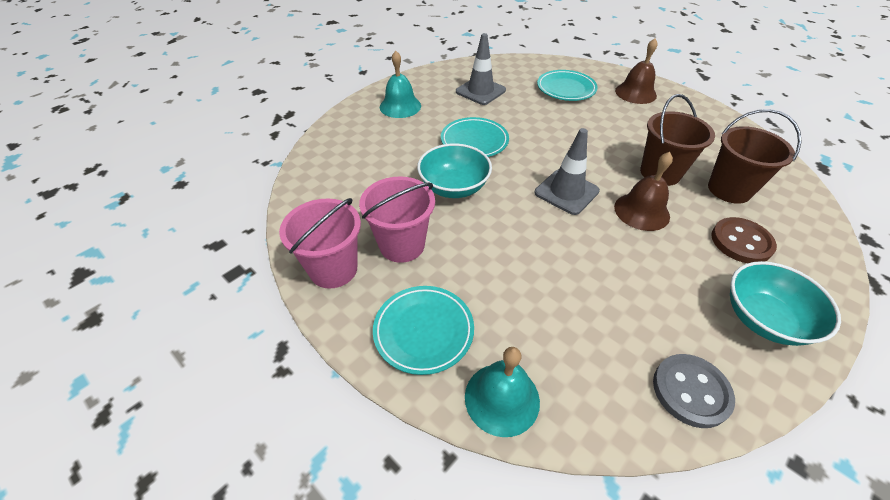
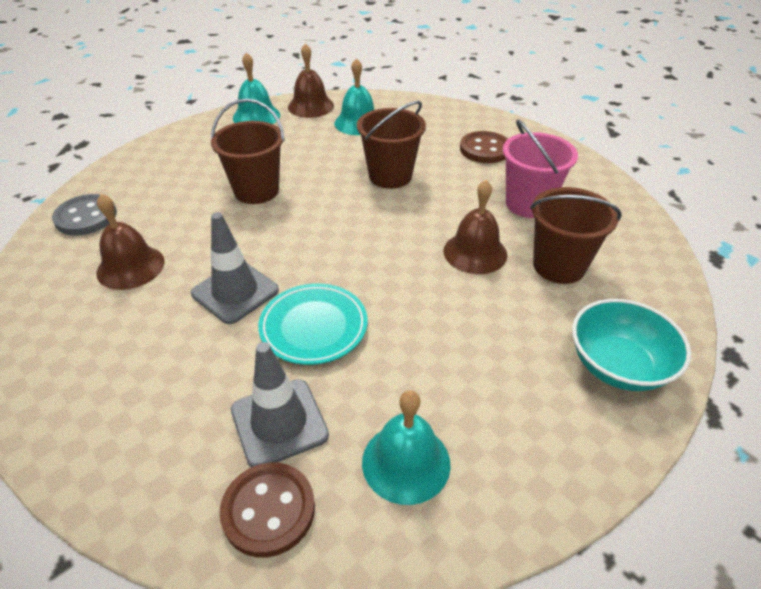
brown bell: [614,152,673,231] [615,38,658,104] = 2 -> [97,194,165,290] [288,43,334,118] [444,180,507,274] = 3
brown bucket: [640,94,715,186] [708,109,802,204] = 2 -> [211,99,285,204] [357,101,426,189] [530,187,622,284] = 3
brown button: [711,217,777,263] = 1 -> [220,463,315,557] [460,131,508,163] = 2
pink bucket: [279,198,361,289] [359,176,435,263] = 2 -> [503,119,578,218] = 1
turquoise bell: [380,51,421,118] [465,347,540,437] = 2 -> [233,52,280,124] [334,58,374,135] [362,390,451,505] = 3
turquoise bowl: [417,144,492,198] [730,261,841,346] = 2 -> [572,299,691,391] = 1
turquoise plate: [373,286,474,375] [441,117,509,157] [537,70,598,101] = 3 -> [258,283,368,365] = 1

